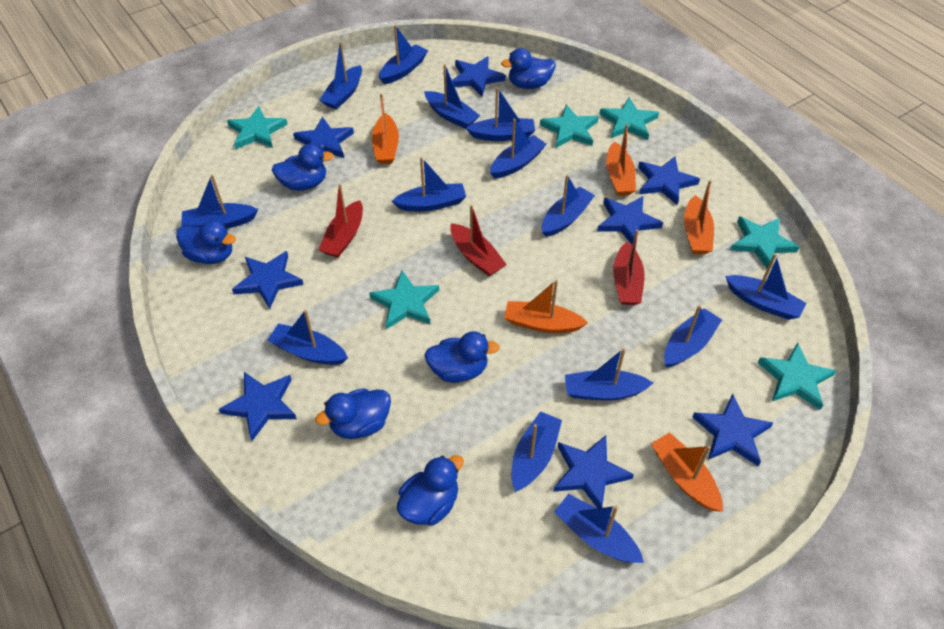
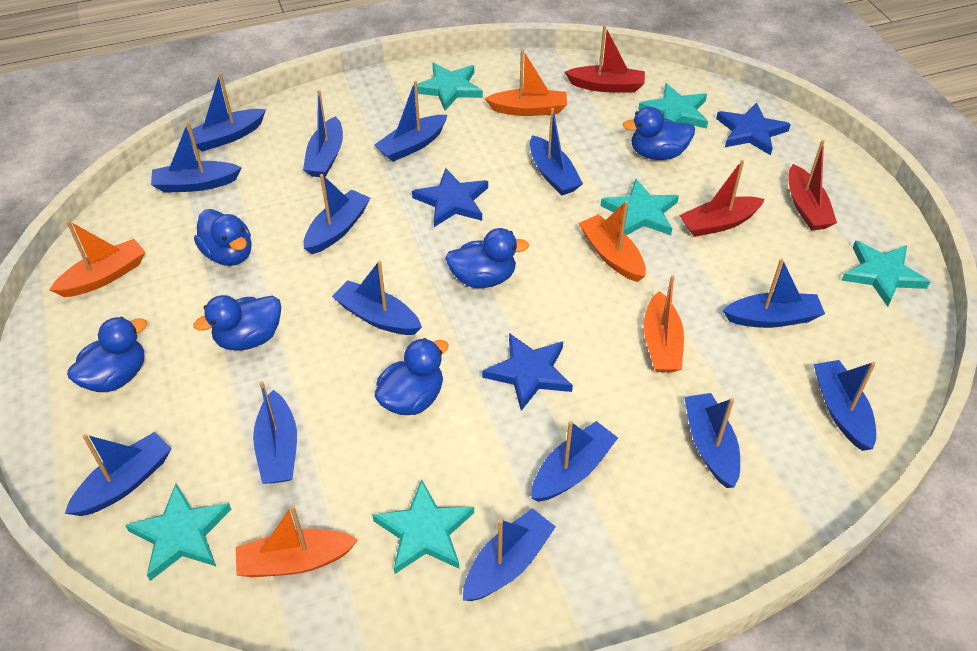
blue star: [219,372,297,441] [232,251,304,309] [293,117,354,158] [452,56,506,96] [553,435,634,508] [597,196,663,245] [638,157,700,205] [692,394,773,466] = 8 -> [412,168,488,227] [482,333,573,411] [716,102,791,155] = 3

